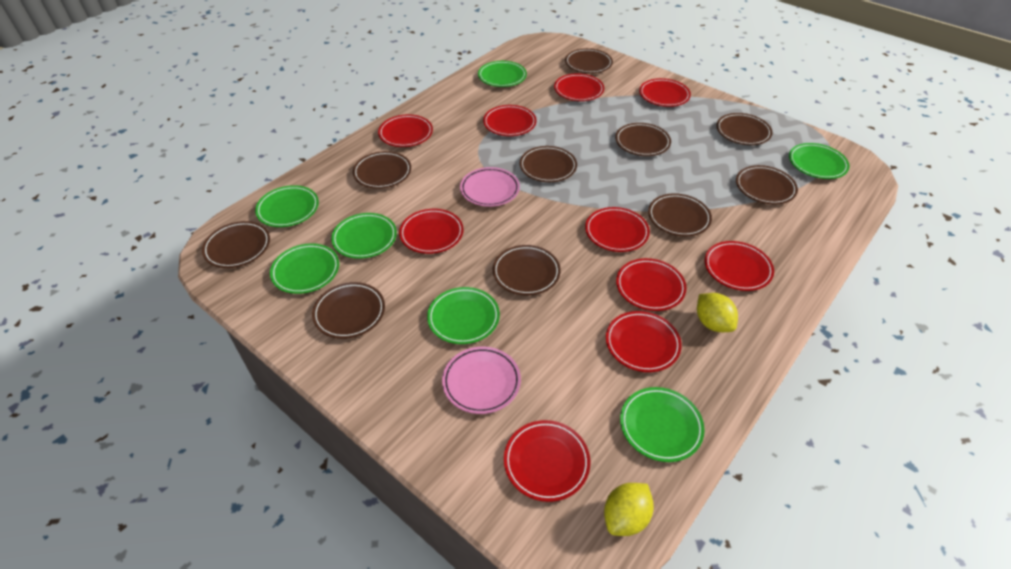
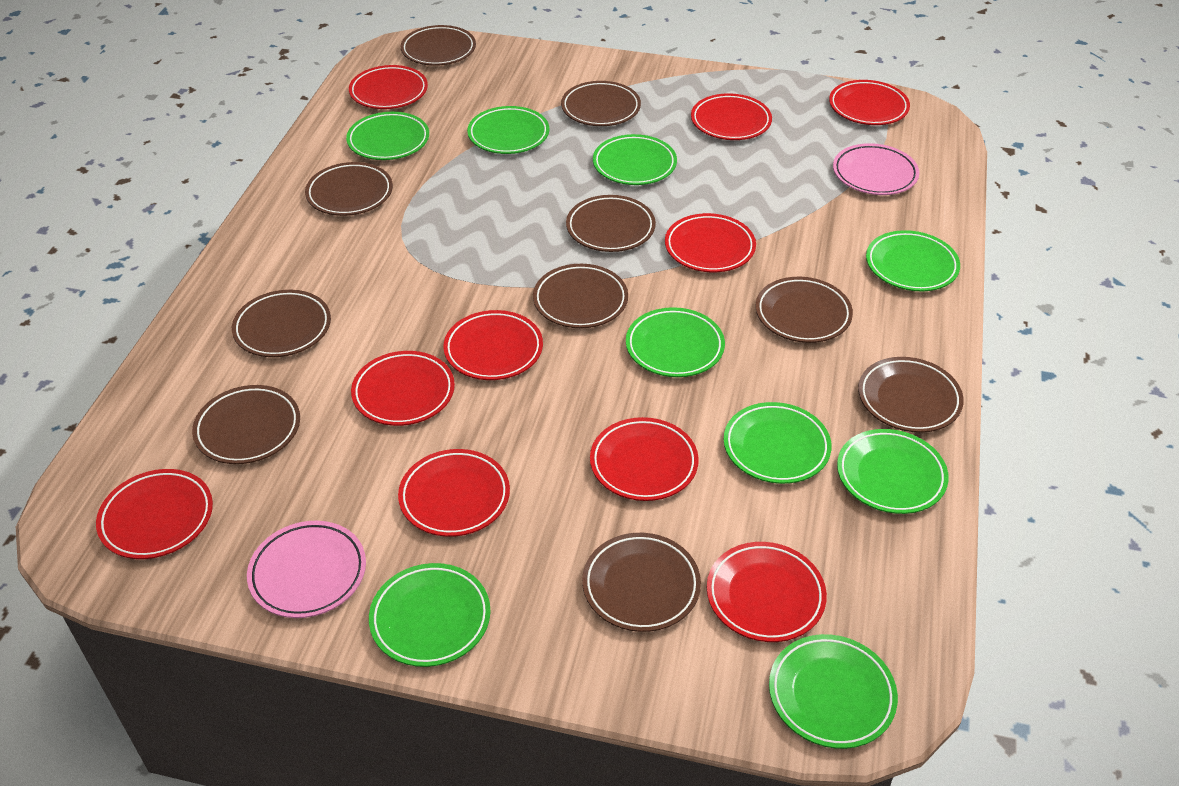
green plate: [255,185,319,227] [270,243,339,294] [331,213,397,259] [427,287,500,344] [478,61,527,87] [620,387,705,462] [789,143,850,179] = 7 -> [346,112,429,160] [369,563,491,667] [467,106,549,154] [593,134,677,185] [626,307,725,377] [724,402,832,484] [769,634,898,749] [837,429,949,514] [866,230,960,291] = 9
yellow lemon: [604,483,654,536] [697,293,738,332] = 2 -> none = 0

